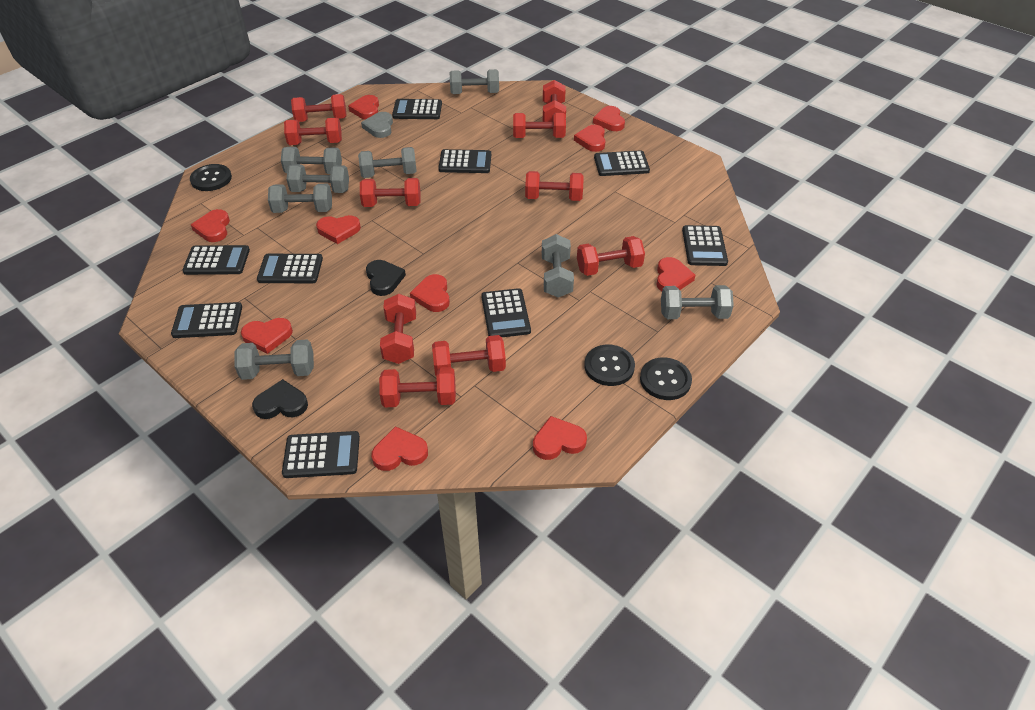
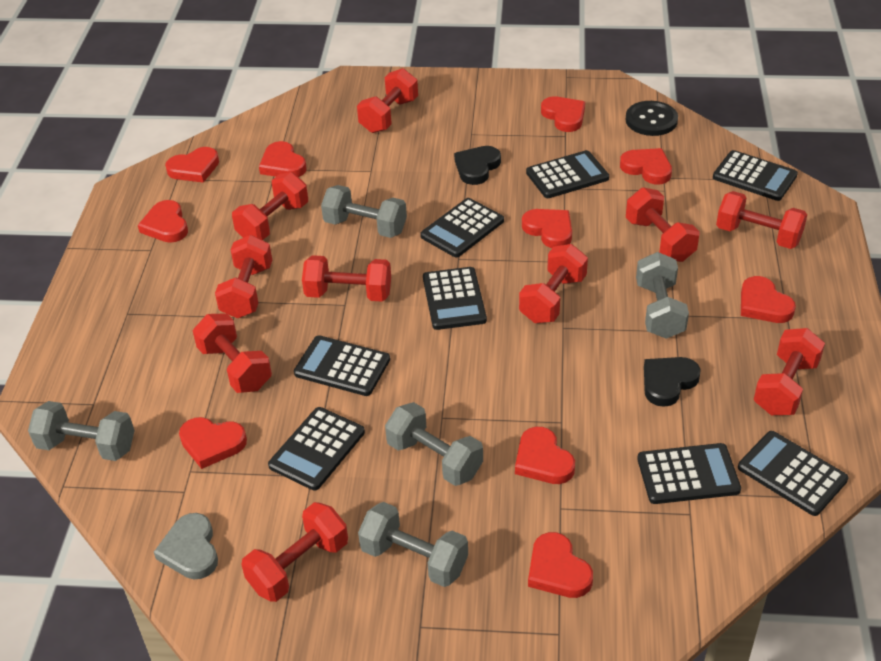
black button: [190,164,232,191] [584,344,635,386] [640,358,692,400] = 3 -> [625,101,678,136] = 1
black calculator: [171,302,242,338] [182,245,250,275] [257,254,323,283] [282,431,360,478] [392,99,442,119] [438,149,491,173] [481,288,531,337] [594,150,650,176] [682,225,728,266] = 9 -> [268,407,365,491] [294,335,390,396] [420,198,504,257] [423,267,487,330] [526,150,609,198] [637,443,741,504] [713,150,798,201] [738,431,848,516] = 8
grey dumbbell: [235,340,314,380] [268,184,332,213] [281,147,342,174] [286,164,349,193] [358,147,417,178] [450,69,499,94] [542,234,574,298] [661,285,734,319] = 8 -> [28,401,135,461] [321,185,407,238] [358,502,468,587] [385,402,483,486] [636,252,689,339] = 5

